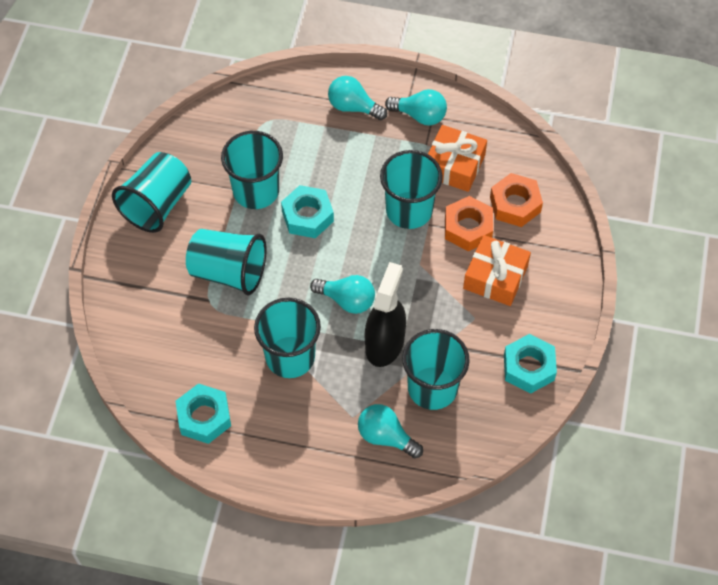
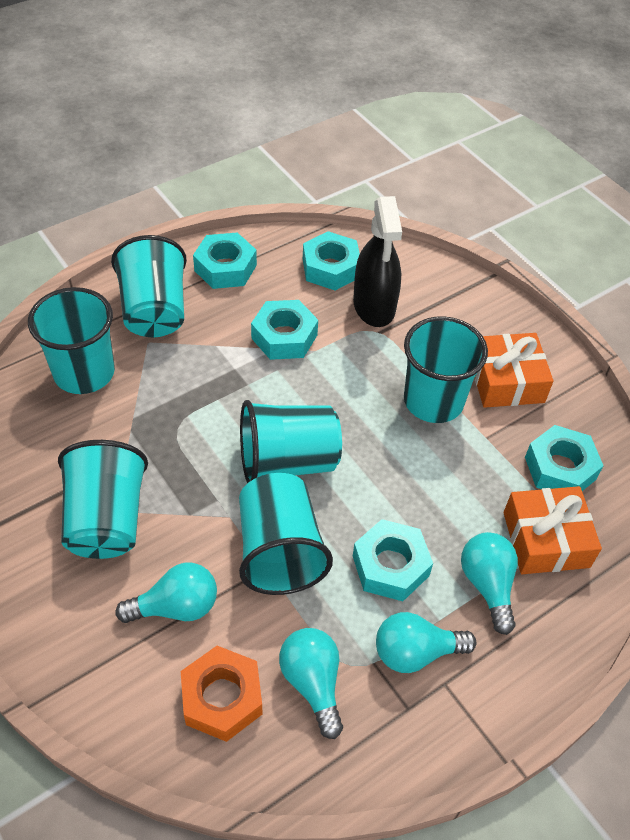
orange nut: [445,196,493,251] [490,173,543,227] = 2 -> [181,646,262,742] = 1
turquoise nut: [176,383,231,444] [281,185,334,238] [504,334,557,394] = 3 -> [193,232,257,289] [251,300,318,360] [303,231,360,290] [353,519,433,601] [525,425,604,491] = 5

